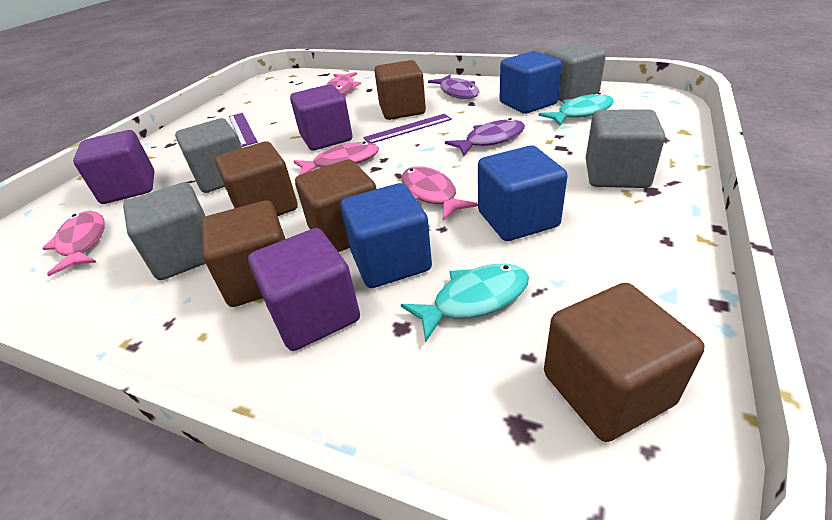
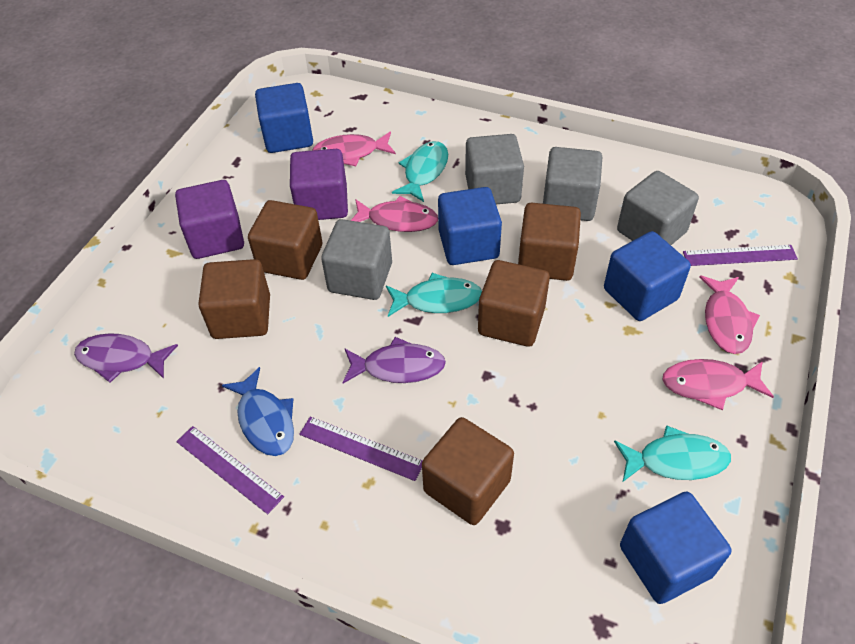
blue cube: [340,183,432,288] [478,146,568,241] [499,51,562,114] = 3 -> [255,83,313,153] [438,187,502,265] [604,231,691,321] [620,491,731,604] = 4
blue fish: none = 0 -> [222,367,294,456] = 1
purple cube: [73,130,154,204] [248,228,360,351] [290,84,353,151] = 3 -> [175,180,244,259] [290,149,348,220] = 2
purple ruler: [229,113,258,147] [363,114,452,143] = 2 -> [176,426,284,514] [299,417,423,481] [683,245,798,266] = 3
turquoise fish: [401,264,529,341] [538,93,614,126] = 2 -> [386,273,482,317] [392,141,448,202] [614,425,731,482] = 3

